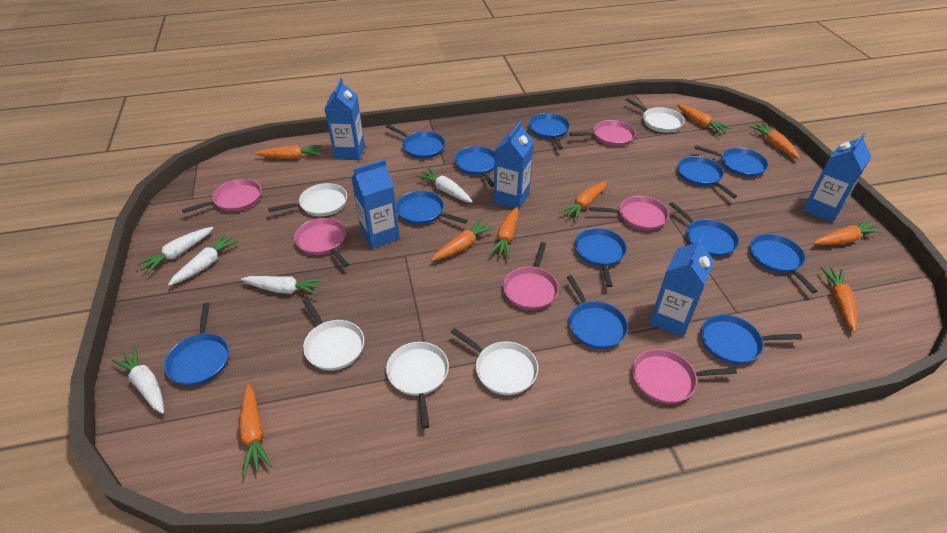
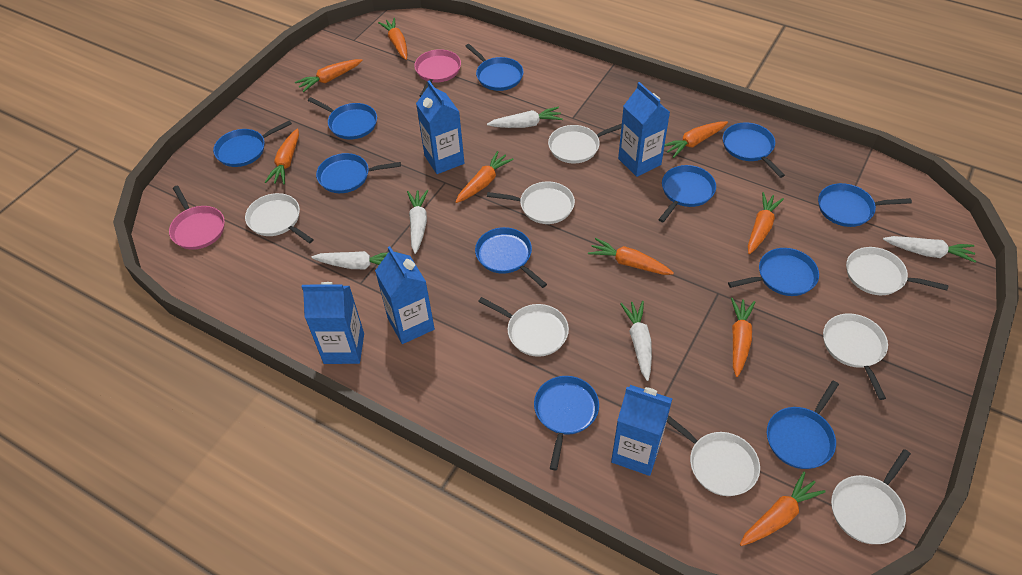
blue pan: [164,303,229,386] [386,124,445,159] [396,191,468,225] [454,146,495,187] [528,113,570,150] [567,275,628,349] [574,228,627,287] [669,202,739,257] [677,156,737,198] [694,145,768,177] [701,314,802,364] [750,234,818,293] = 12 -> [213,120,292,167] [308,97,377,140] [316,153,401,193] [465,44,524,91] [475,227,547,288] [534,376,599,470] [658,165,716,222] [723,122,785,178] [728,248,819,296] [767,381,839,469] [818,183,912,227] = 11
pink pan: [182,179,261,213] [294,218,349,267] [503,242,559,310] [569,120,636,146] [589,196,669,231] [632,349,737,404] = 6 -> [169,186,225,250] [414,49,461,97] = 2
white pan: [268,183,347,216] [302,298,364,370] [386,342,449,428] [451,328,538,395] [625,98,685,133] = 5 -> [245,193,314,243] [478,297,569,357] [487,181,575,224] [548,124,622,163] [667,415,760,496] [823,313,888,400] [831,449,911,544] [846,247,948,295] = 8

